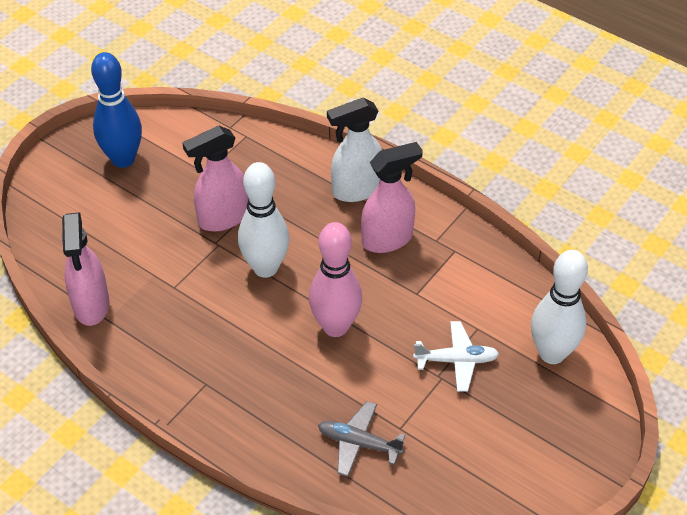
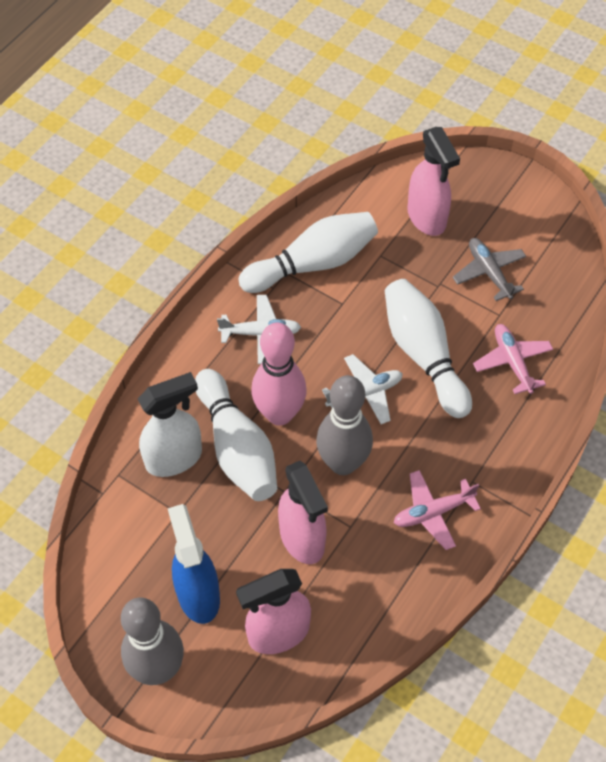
blue bowling pin: [91,52,142,168] = 1 -> none = 0
blue spray bottle: none = 0 -> [168,504,220,624] = 1
grey bowling pin: none = 0 -> [121,597,184,685] [316,375,373,475] = 2
pink plane: none = 0 -> [394,470,481,550] [473,324,553,394] = 2
white bowling pin: [238,162,289,278] [531,250,588,364] = 2 -> [195,369,277,501] [239,212,378,293] [385,279,472,418] = 3
white plane: [413,321,499,392] = 1 -> [217,295,301,364] [322,354,403,424] = 2

